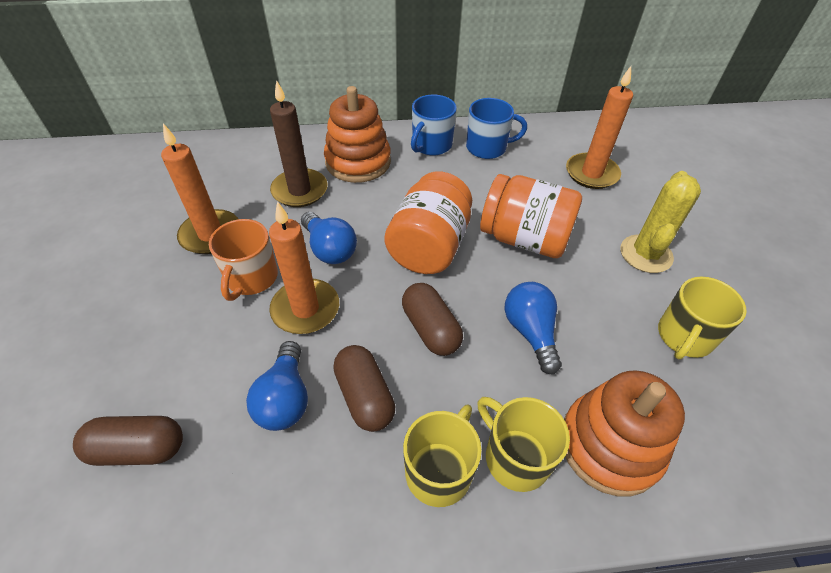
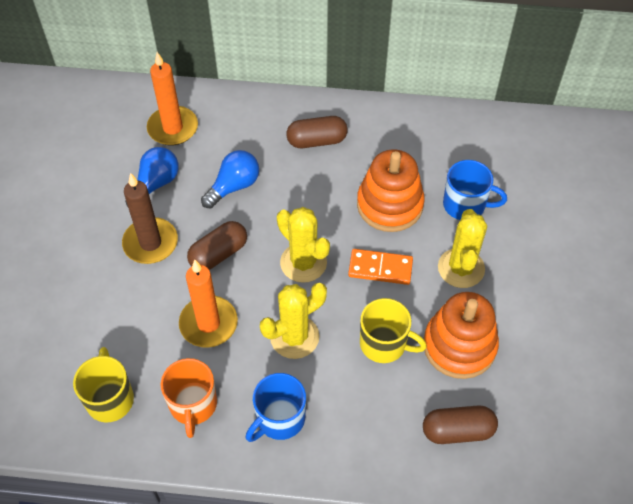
blue light bulb: [246,341,308,431] [301,212,357,264] [505,282,562,375] = 3 -> [125,147,179,207] [201,150,259,209] = 2
orange candle: [161,124,238,254] [269,201,339,334] [566,66,633,189] = 3 -> [147,52,198,145] [179,260,238,348] = 2
orange domino: none = 0 -> [348,249,413,285] = 1
orange jar: [384,172,472,274] [480,174,582,258] = 2 -> none = 0
yellow cactus: [620,171,701,273] = 1 -> [260,283,327,359] [277,207,330,283] [438,209,487,288] = 3
yellow mug: [403,404,482,507] [477,397,570,492] [658,277,747,359] = 3 -> [73,347,134,422] [360,298,427,363] = 2

